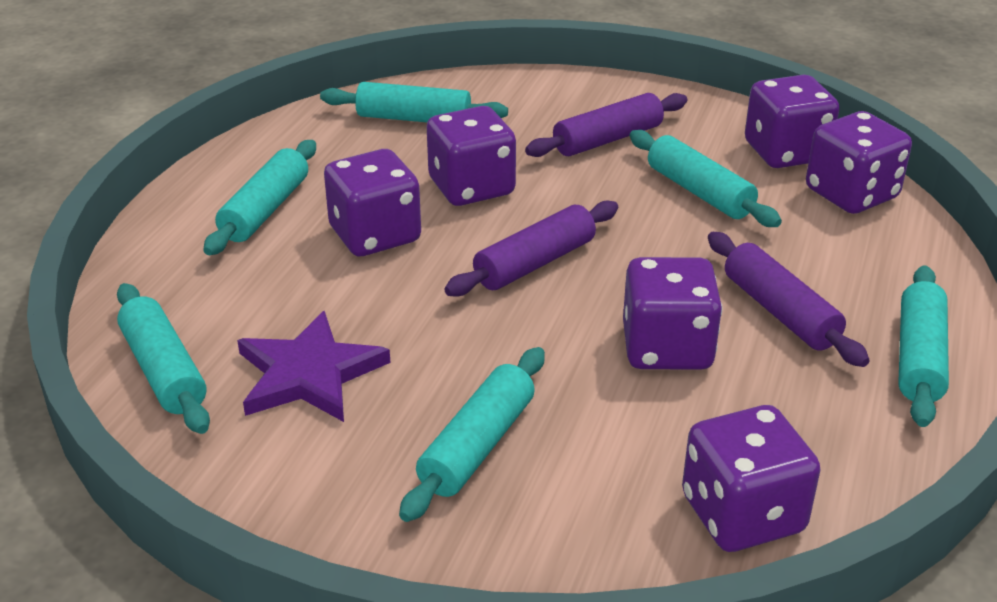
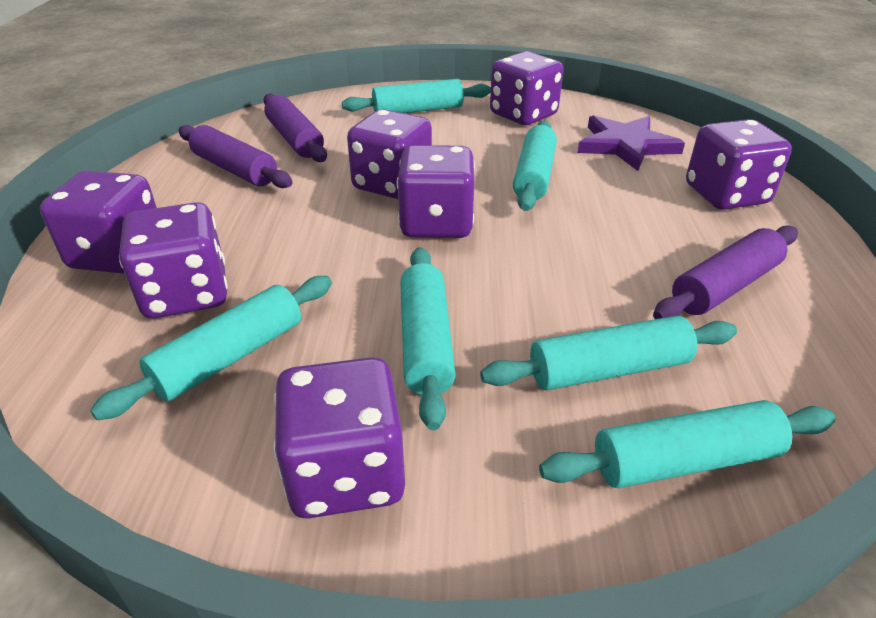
purple dice: [324,149,421,256] [427,106,516,206] [623,257,722,370] [682,405,821,552] [745,75,840,168] [806,111,912,214] = 6 -> [40,171,157,274] [119,202,228,318] [274,357,405,518] [347,109,432,199] [397,145,475,238] [490,51,563,125] [686,119,792,210] = 7

